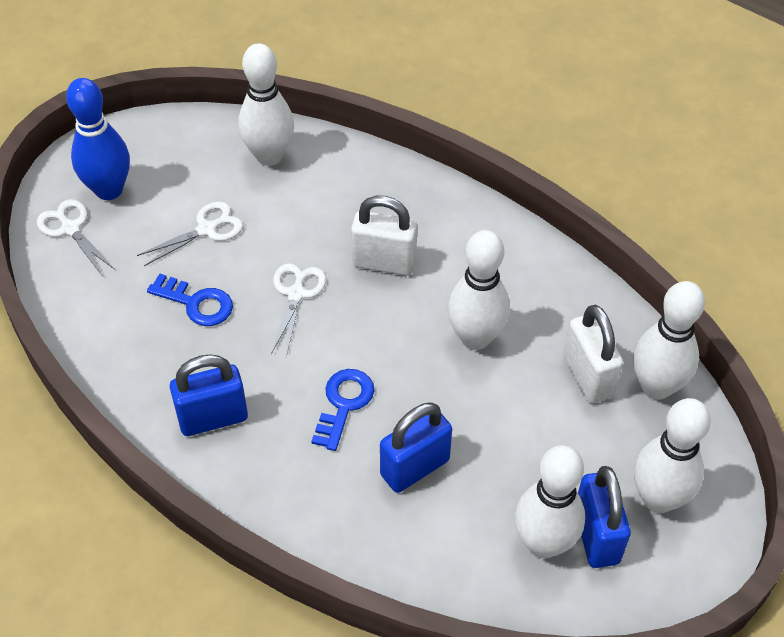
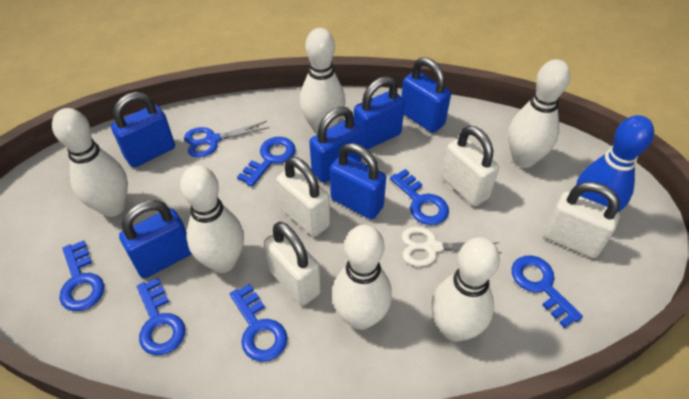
blue key: [147,273,233,326] [311,369,374,451] = 2 -> [59,240,104,311] [137,278,185,355] [230,284,287,362] [237,137,296,187] [390,169,449,225] [511,255,583,328] = 6
blue padlock: [170,354,248,436] [380,402,452,493] [578,466,631,568] = 3 -> [111,92,175,168] [119,200,192,278] [309,107,362,183] [330,143,386,219] [354,76,405,150] [401,57,451,133] = 6
blue scissors: none = 0 -> [184,121,270,157] = 1
white bowling pin: [239,43,294,166] [447,230,510,350] [515,445,585,558] [633,281,705,400] [634,398,711,513] = 5 -> [52,108,128,217] [180,165,244,273] [300,28,345,134] [332,225,392,330] [432,237,500,342] [508,59,570,168] = 6
white padlock: [351,196,417,276] [563,305,623,403] = 2 -> [264,222,321,306] [276,157,330,237] [442,126,499,206] [544,182,620,258] = 4
white scissors: [37,199,115,275] [137,201,243,266] [271,263,326,357] = 3 -> [402,226,502,267] = 1

